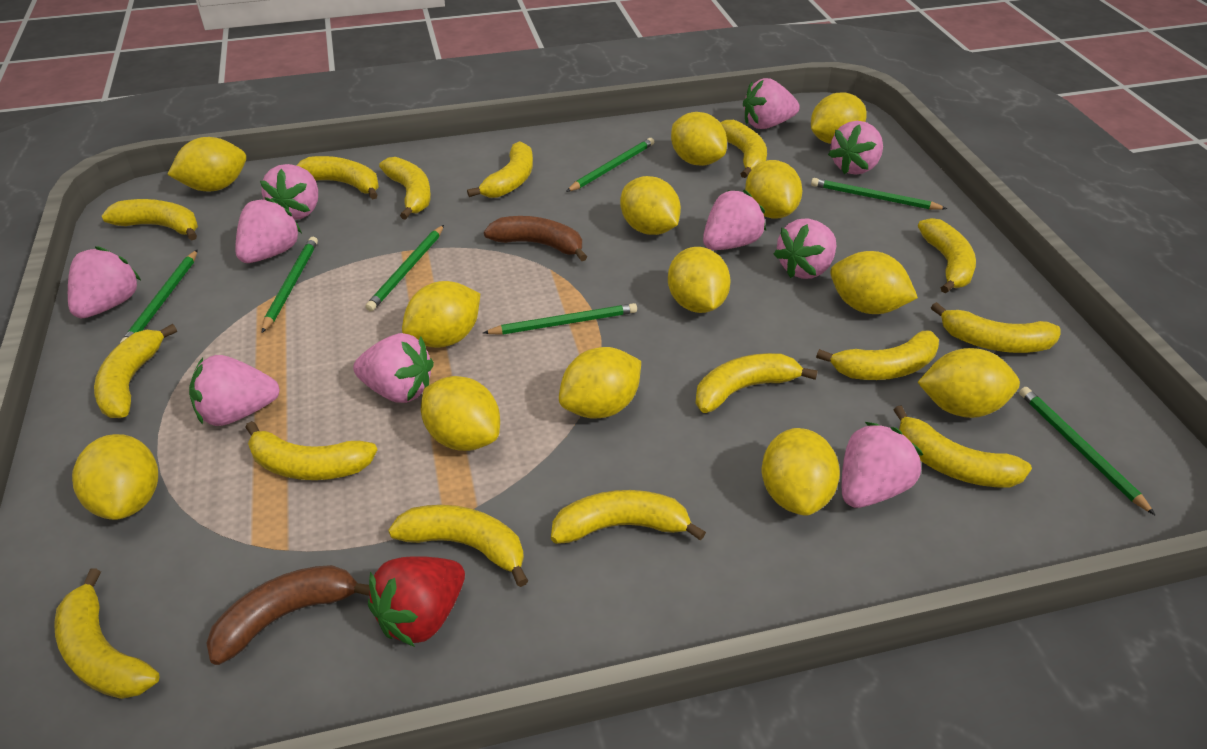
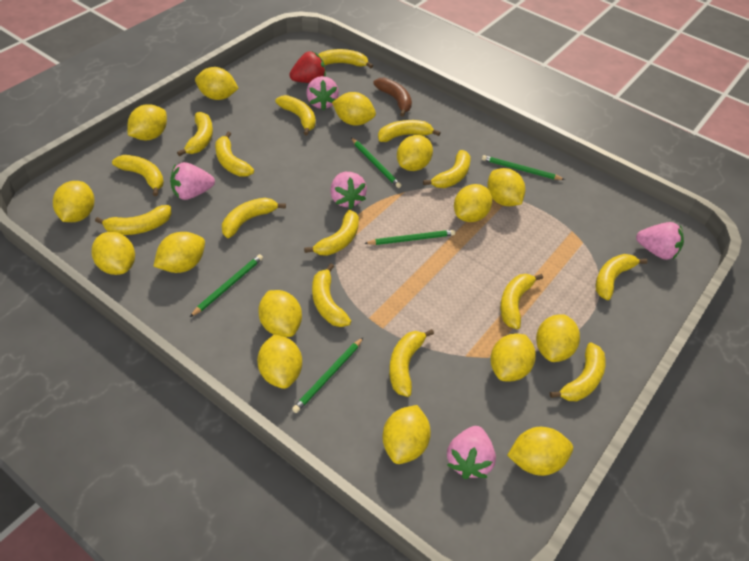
brown banana: [206,565,370,665] [484,216,587,261] = 2 -> [373,78,412,117] = 1
green pencil: [120,249,198,343] [262,237,318,333] [365,225,444,311] [483,303,637,335] [566,138,654,192] [811,178,947,210] [1019,387,1155,515] = 7 -> [190,254,263,317] [292,338,363,413] [351,138,402,188] [364,230,455,245] [482,155,565,180] = 5
pink strawberry: [68,246,141,318] [189,355,280,426] [235,197,302,263] [260,164,318,220] [353,333,434,403] [703,190,766,250] [743,78,800,129] [773,218,836,279] [828,121,883,175] [842,422,923,508] = 10 -> [170,162,215,200] [306,76,339,111] [330,172,367,209] [447,426,496,479] [636,222,684,260] = 5
yellow lemon: [72,434,158,520] [167,137,246,192] [402,281,480,348] [421,376,500,451] [559,347,641,418] [620,176,681,235] [668,247,730,313] [671,112,727,166] [745,160,802,219] [762,428,840,516] [811,92,866,144] [830,251,918,314] [918,348,1020,418] = 13 -> [53,181,94,222] [92,232,135,275] [128,104,167,140] [154,232,205,273] [195,67,239,100] [257,334,302,389] [258,290,302,337] [332,92,376,126] [383,405,431,464] [397,135,433,171] [454,184,492,222] [487,168,525,206] [490,334,536,381] [507,427,573,476] [536,314,580,362] = 15

